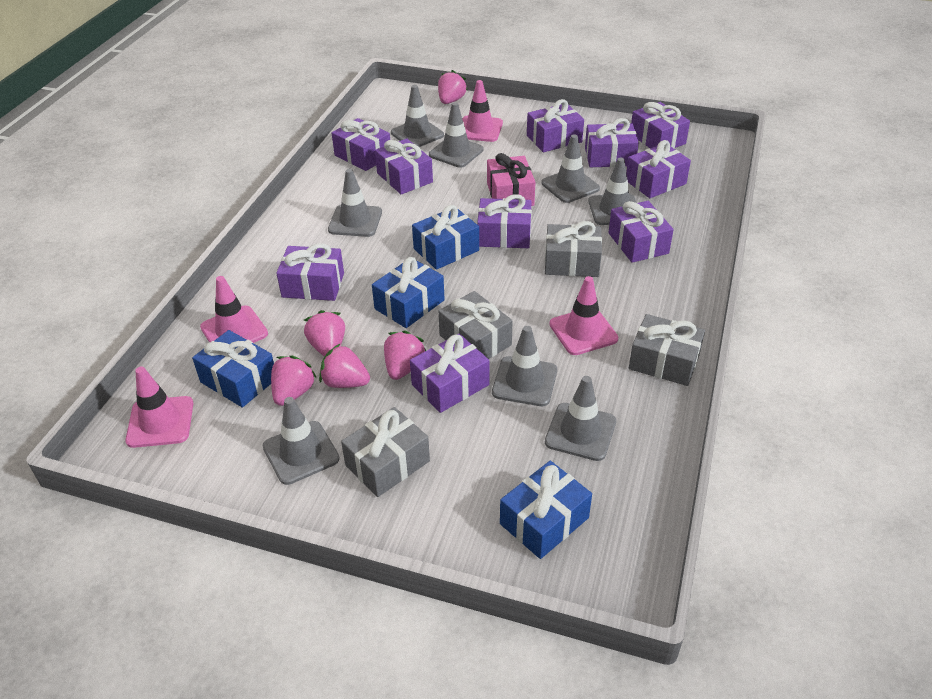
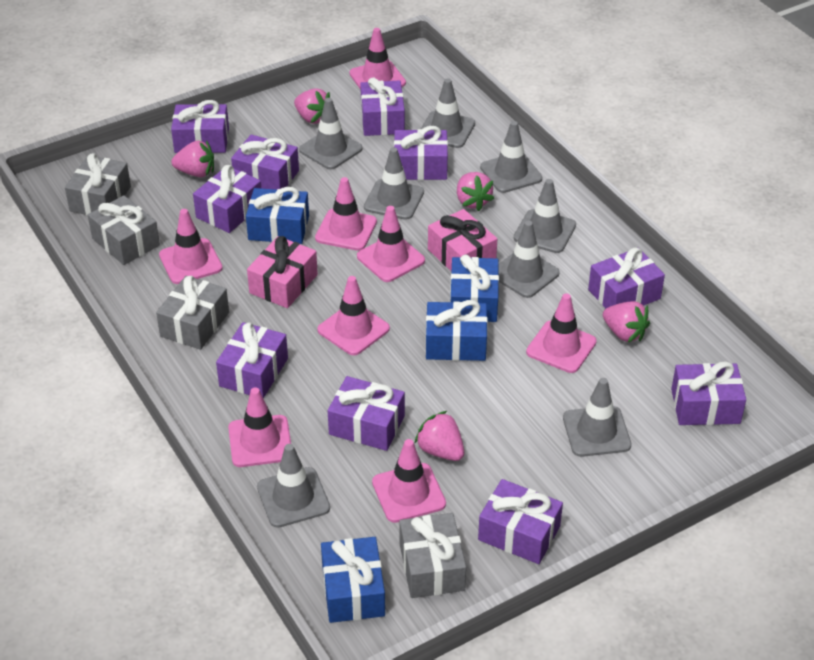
pink gift: [487,153,535,206] = 1 -> [247,236,318,308] [428,209,497,272] = 2
pink traffic cone: [125,367,193,448] [200,276,268,343] [462,80,503,142] [549,276,618,355] = 4 -> [159,209,223,284] [228,387,291,467] [315,177,377,251] [317,276,390,355] [349,28,406,90] [357,206,425,282] [372,439,446,523] [526,293,597,373] = 8

